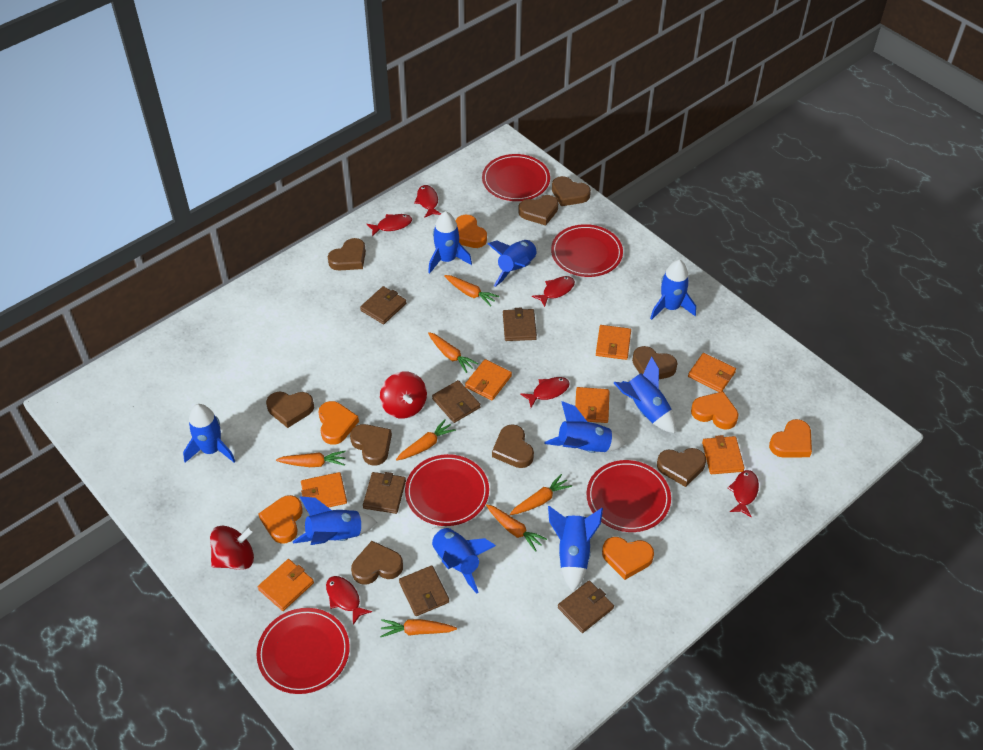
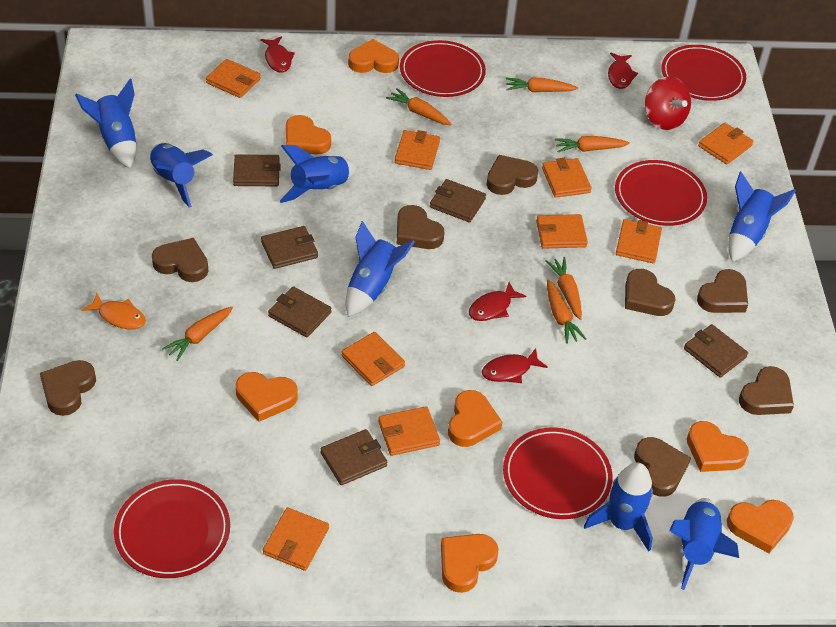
blue rocket: [183,404,235,463] [293,496,377,545] [428,211,472,273] [430,526,496,594] [488,240,538,287] [544,401,625,453] [548,506,603,592] [614,356,676,433] [650,260,696,320] = 9 -> [75,79,136,168] [150,143,213,208] [279,145,358,203] [345,221,415,317] [584,463,653,552] [669,498,739,590] [728,172,796,262] = 7
brown heart: [266,392,314,428] [328,238,366,270] [350,424,392,466] [351,541,403,585] [492,424,534,468] [518,195,558,226] [552,176,591,206] [632,346,678,379] [657,448,706,487] = 9 -> [40,360,96,416] [152,238,208,282] [397,205,445,249] [487,155,538,195] [625,269,675,316] [634,437,691,497] [697,269,748,313] [739,366,794,415] = 8
orange carrot: [276,451,346,467] [380,619,457,637] [396,419,456,461] [428,332,478,373] [444,275,499,307] [486,504,547,552] [510,474,572,515] = 7 -> [162,307,233,361] [386,88,452,125] [506,78,578,92] [545,257,582,320] [547,279,586,344] [554,136,630,152] = 6
orange fish: none = 0 -> [81,293,146,329] = 1
orange heart: [258,495,303,544] [318,401,359,445] [456,215,487,248] [602,537,654,580] [691,391,738,429] [769,419,812,458] = 6 -> [236,372,298,422] [286,115,331,155] [348,39,399,73] [441,534,498,593] [448,390,502,447] [687,421,749,472] [727,500,794,553] = 7
orange wallet: [258,559,314,611] [301,472,347,512] [465,359,512,400] [575,387,609,423] [596,325,631,360] [688,353,736,392] [702,435,745,474] = 7 -> [206,59,261,98] [263,508,329,571] [341,332,405,386] [378,406,440,456] [395,130,440,170] [536,214,588,249] [542,158,591,198] [616,219,662,263] [698,123,754,164] = 9
red fish: [326,576,372,625] [366,214,412,237] [414,185,441,218] [520,377,570,408] [532,276,575,307] [728,470,759,517] = 6 -> [260,36,295,72] [469,282,526,321] [482,348,548,383] [608,53,638,89] = 4
red spinning top: [210,526,254,570] [380,371,427,419] = 2 -> [645,76,691,130] = 1

